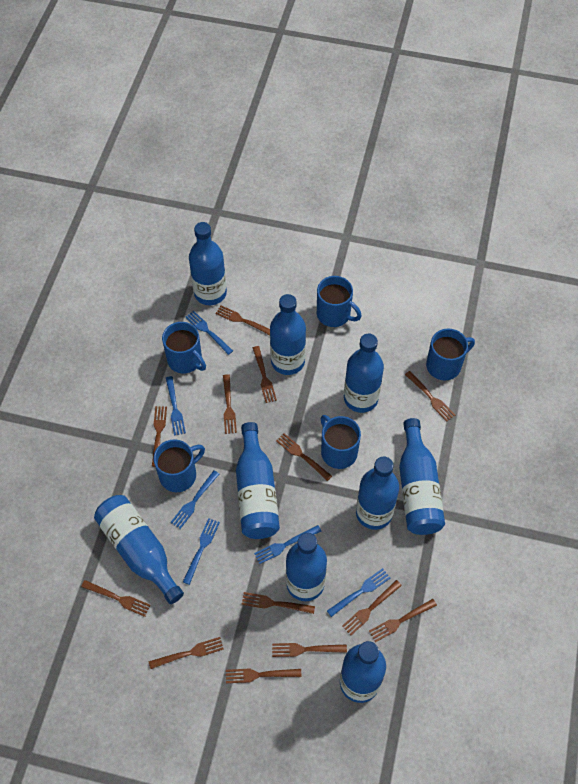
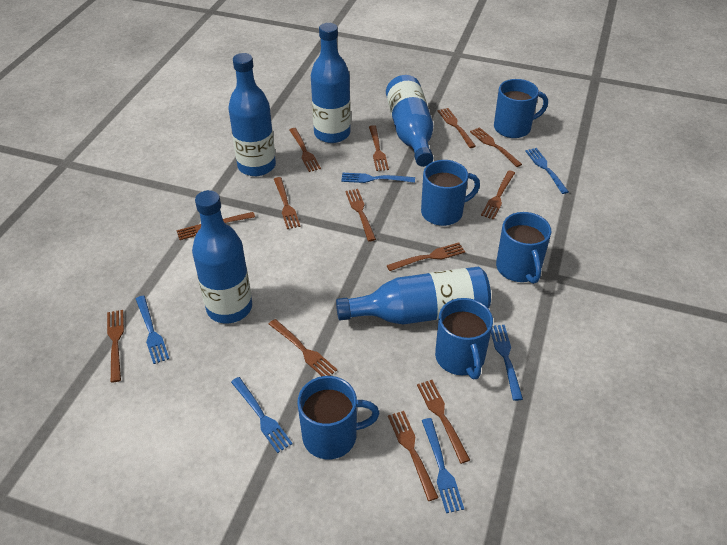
blue bottle: [94,495,184,604] [189,222,227,305] [236,422,280,539] [270,294,306,375] [286,533,327,601] [340,641,386,703] [344,333,384,413] [356,457,399,530] [399,418,445,535] = 9 -> [192,190,252,324] [228,53,276,176] [311,23,351,143] [336,267,491,324] [386,75,433,167] = 5

